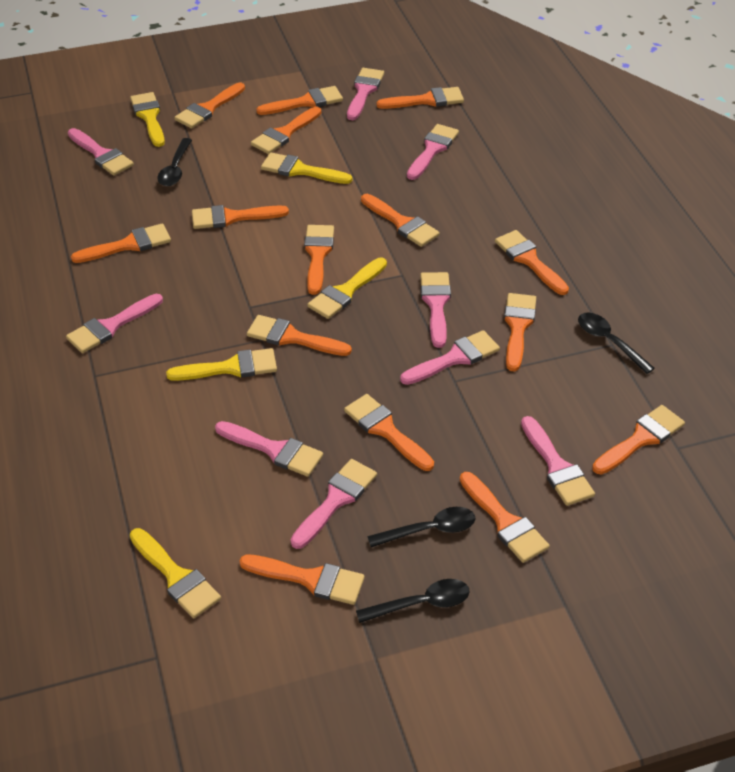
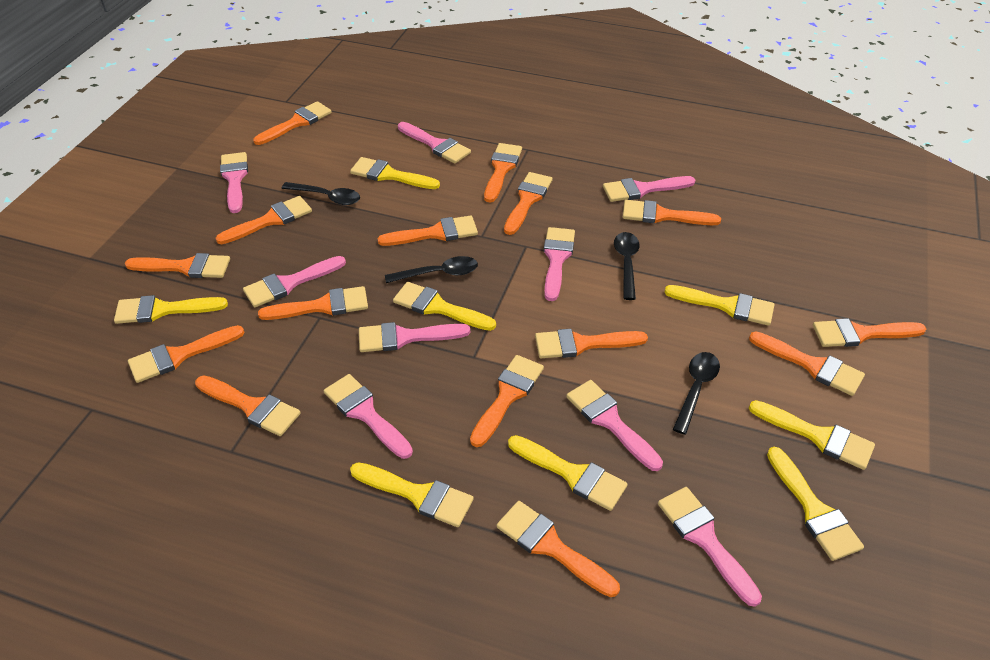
yellow brush: [130,92,165,147] [130,528,221,618] [166,348,277,381] [261,152,352,184] [307,258,387,319] = 5 -> [114,295,228,324] [350,157,440,189] [350,462,474,527] [393,282,496,331] [508,435,628,511] [664,285,774,326] [749,400,875,470] [767,447,864,561] = 8

